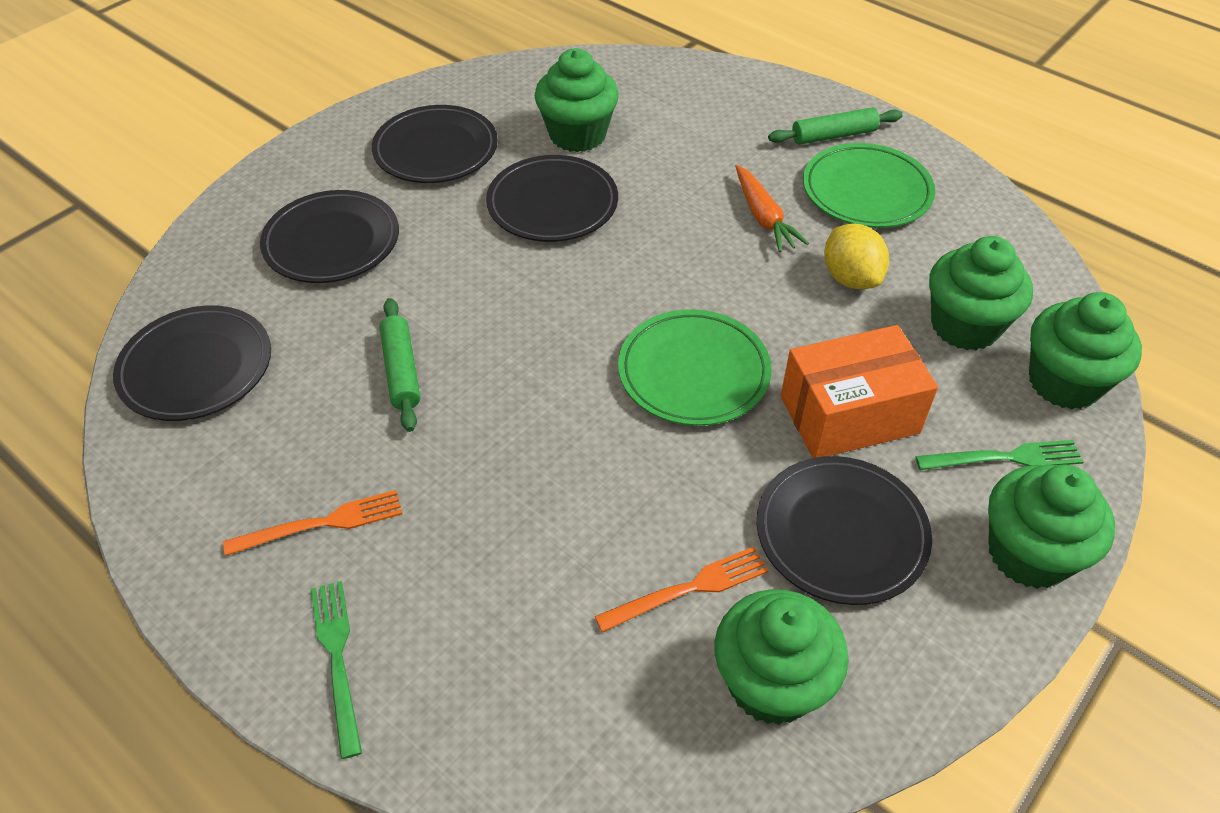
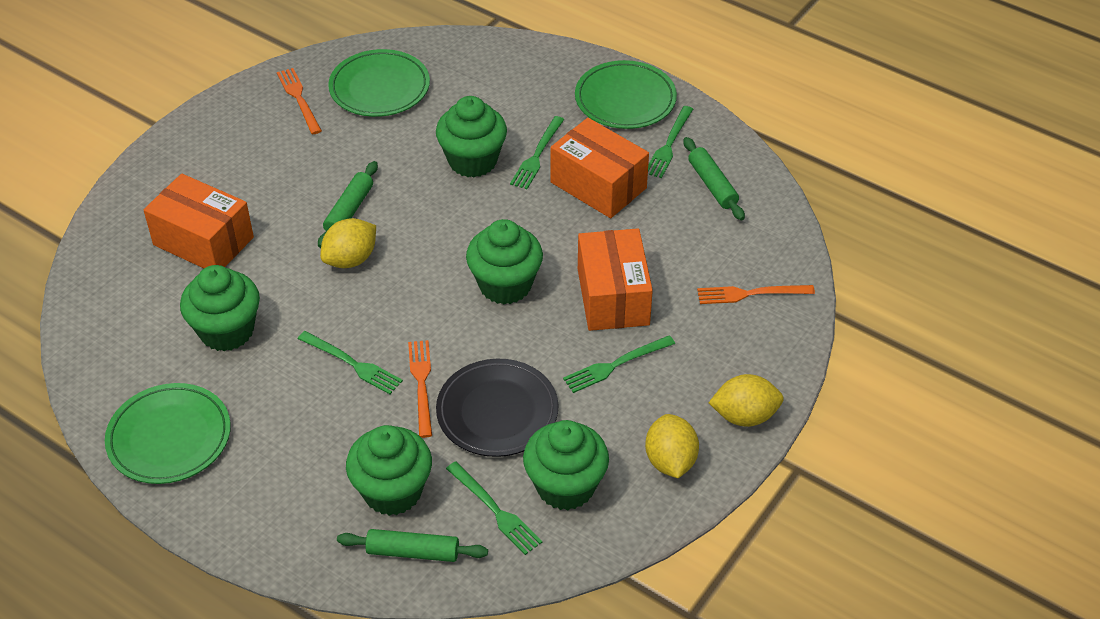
black plate: [113,305,271,421] [260,190,399,283] [372,105,498,183] [486,155,618,242] [757,456,932,605] = 5 -> [436,359,558,457] = 1
green fork: [311,581,362,759] [915,440,1084,470] = 2 -> [298,331,403,394] [446,462,542,555] [510,116,564,189] [563,335,675,393] [648,106,693,178] = 5
green plate: [618,309,772,426] [803,143,935,228] = 2 -> [105,383,231,484] [328,49,430,117] [575,60,677,129] = 3
green rolling pin: [380,298,420,432] [768,107,903,145] = 2 -> [318,161,378,248] [337,529,488,562] [684,137,745,220] = 3
orange box: [781,325,938,458] = 1 -> [144,174,254,268] [551,118,649,218] [578,228,653,331] = 3
orange carrot: [735,165,809,252] = 1 -> none = 0
orange fork: [223,490,402,556] [595,547,769,633] = 2 -> [277,68,322,134] [408,340,432,438] [697,285,815,304] = 3
yellow lemon: [824,224,889,289] = 1 -> [320,218,376,268] [645,414,699,478] [709,374,784,427] = 3

